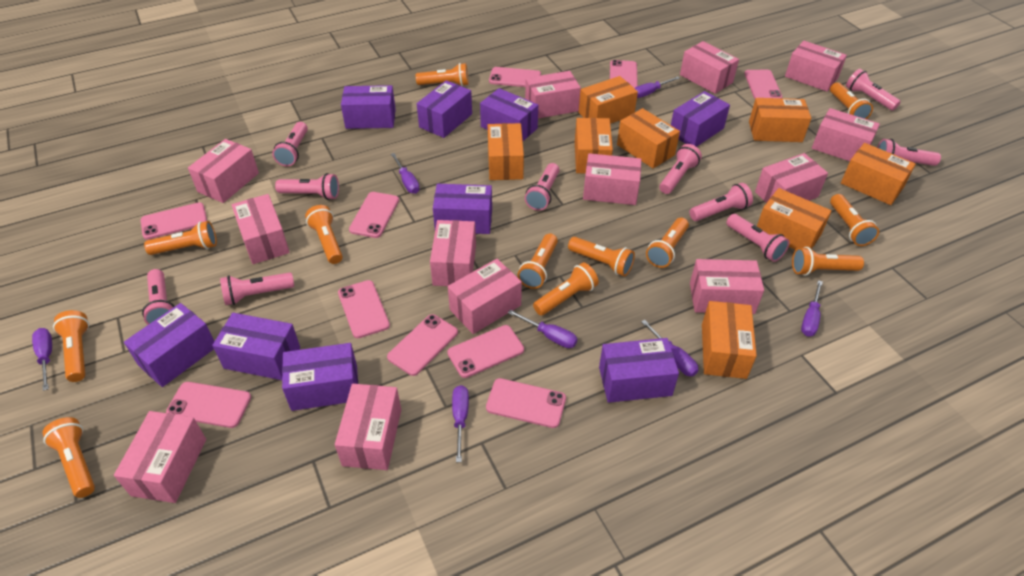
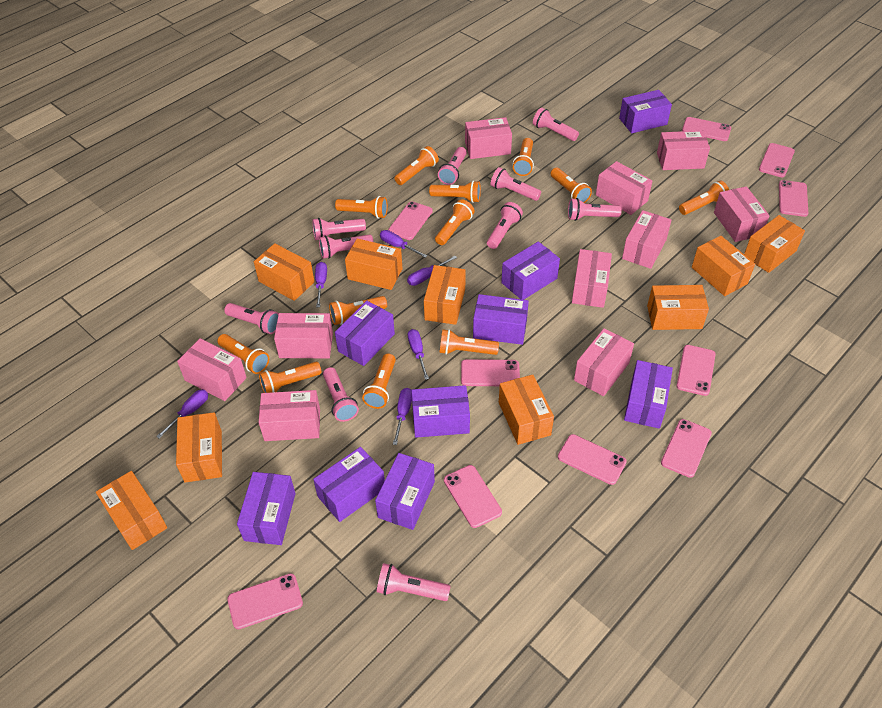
orange box: [488,123,524,180] [575,118,613,173] [579,76,638,124] [617,108,680,168] [702,301,757,379] [749,98,811,142] [757,188,832,250] [841,143,916,205] = 8 -> [96,471,167,550] [176,412,222,483] [254,243,315,301] [345,238,403,290] [424,265,466,325] [499,375,554,445] [647,285,709,330] [692,236,755,296] [744,215,805,273] = 9
pink box: [114,411,206,503] [188,139,259,203] [232,194,290,264] [335,384,401,470] [430,220,476,286] [448,259,522,334] [525,71,581,119] [583,153,641,205] [680,41,739,94] [690,259,764,314] [755,153,828,203] [785,41,847,92] [812,108,880,161] = 13 -> [177,338,247,401] [259,390,320,441] [274,313,333,358] [465,117,512,159] [572,249,612,308] [574,328,634,396] [596,161,652,215] [622,210,672,269] [657,131,710,170] [714,186,770,242] = 10
purple screwdriver: [32,328,52,391] [391,153,420,194] [452,385,469,462] [508,310,577,348] [635,76,680,98] [641,320,699,377] [801,280,823,336] = 7 -> [156,389,208,439] [315,262,327,307] [380,230,428,258] [393,388,412,445] [407,256,457,286] [408,329,429,380] = 6

